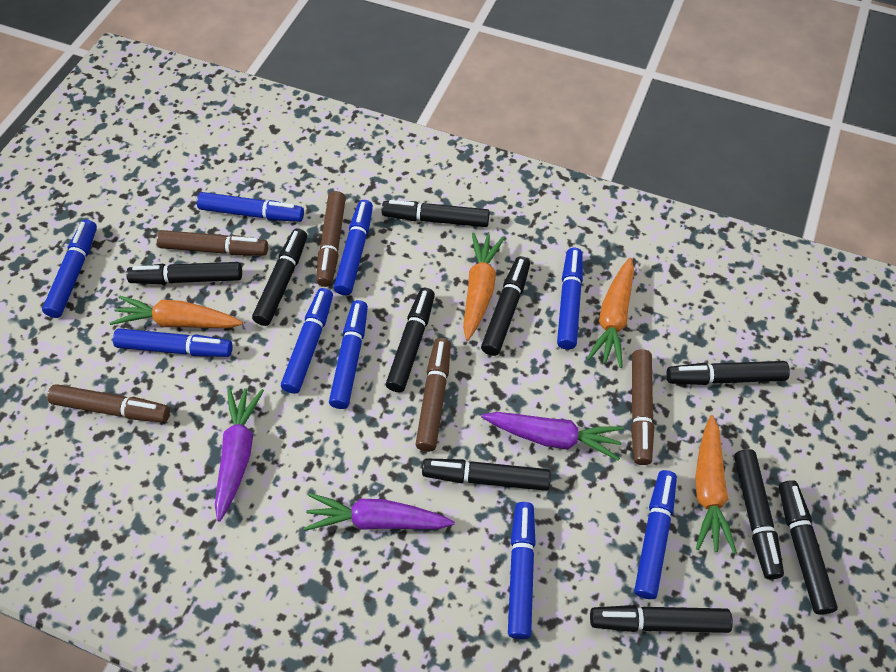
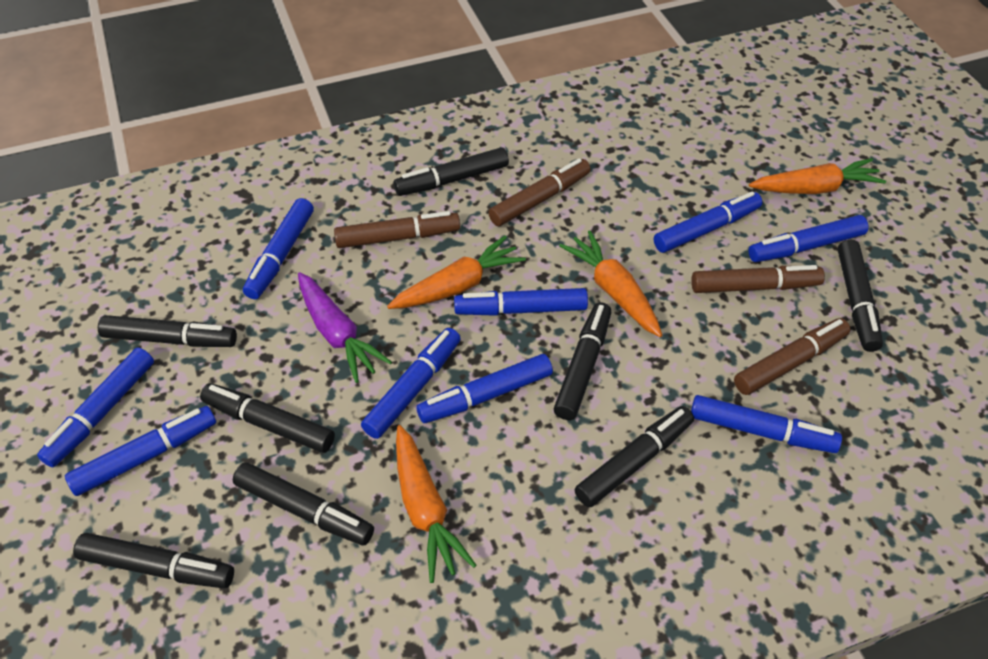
black marker: [126,262,242,284] [252,228,307,326] [382,200,490,227] [386,287,435,392] [422,459,551,491] [481,256,530,356] [590,605,733,633] [666,361,790,385] [734,449,784,579] [779,480,838,615] = 10 -> [73,533,234,588] [98,315,237,347] [200,383,335,453] [233,462,374,545] [394,147,509,196] [554,302,611,420] [575,406,694,507] [838,240,883,352] = 8
brown marker: [47,384,170,423] [157,230,268,255] [316,191,346,287] [415,338,451,451] [631,349,654,465] = 5 -> [334,211,460,248] [488,158,591,226] [691,265,825,293] [734,318,851,395] = 4
purple carrot: [215,388,264,522] [304,493,455,531] [481,412,623,461] = 3 -> [298,272,392,383] = 1

